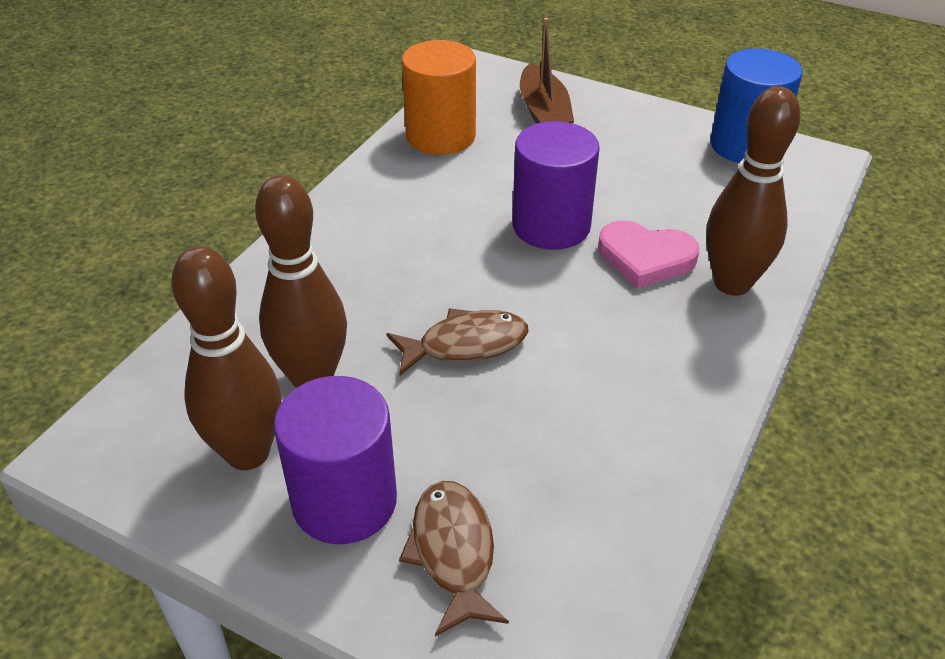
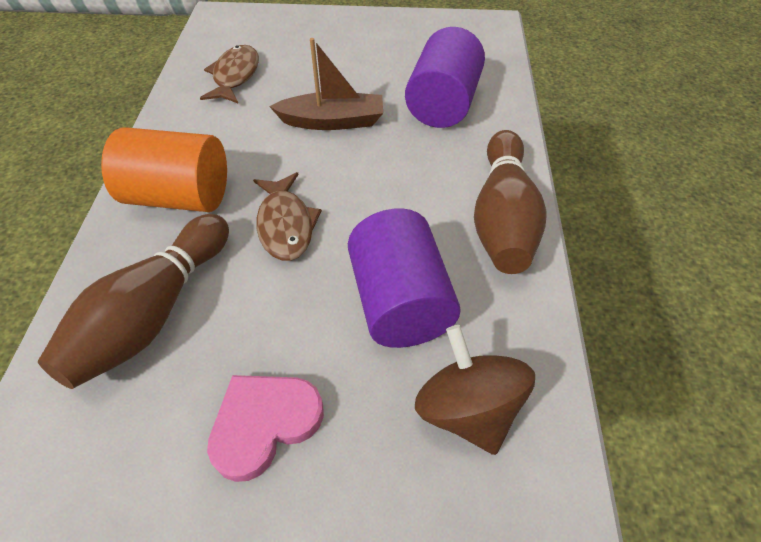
blue cylinder: [710,48,803,163] = 1 -> none = 0
brown bowling pin: [171,246,281,470] [255,175,347,388] [706,86,801,296] = 3 -> [38,214,229,389] [474,130,547,274] = 2
brown spinning top: none = 0 -> [415,325,535,455] = 1

